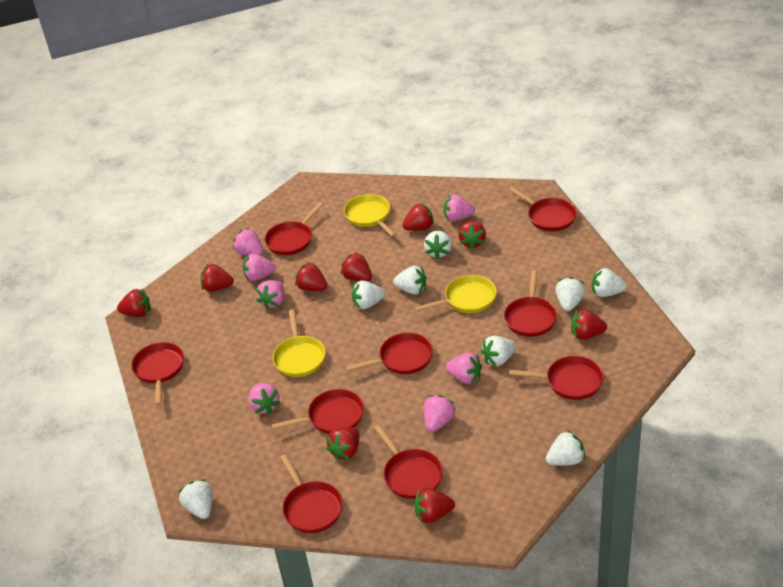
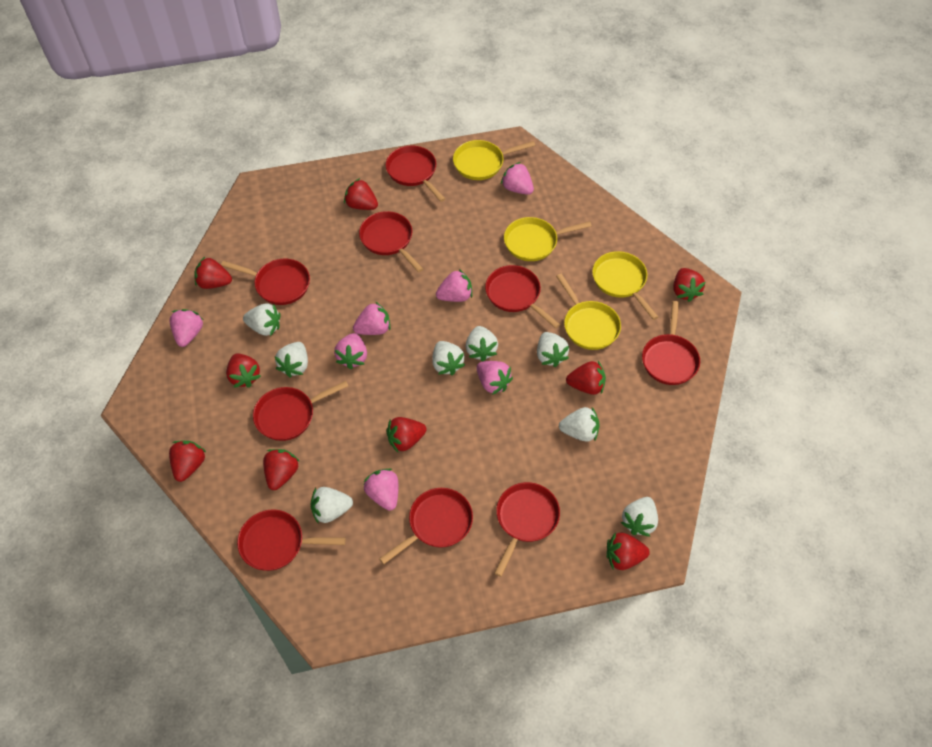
yellow pan: [273,310,326,377] [344,194,396,237] [415,275,497,313] = 3 -> [453,140,535,180] [504,217,592,261] [556,274,621,350] [592,251,658,320] = 4

